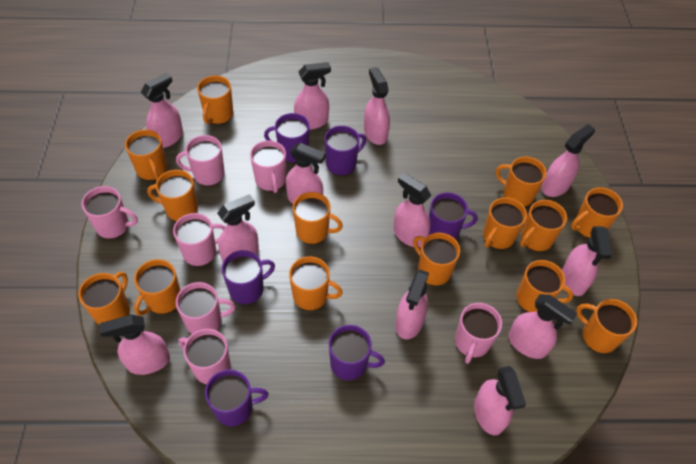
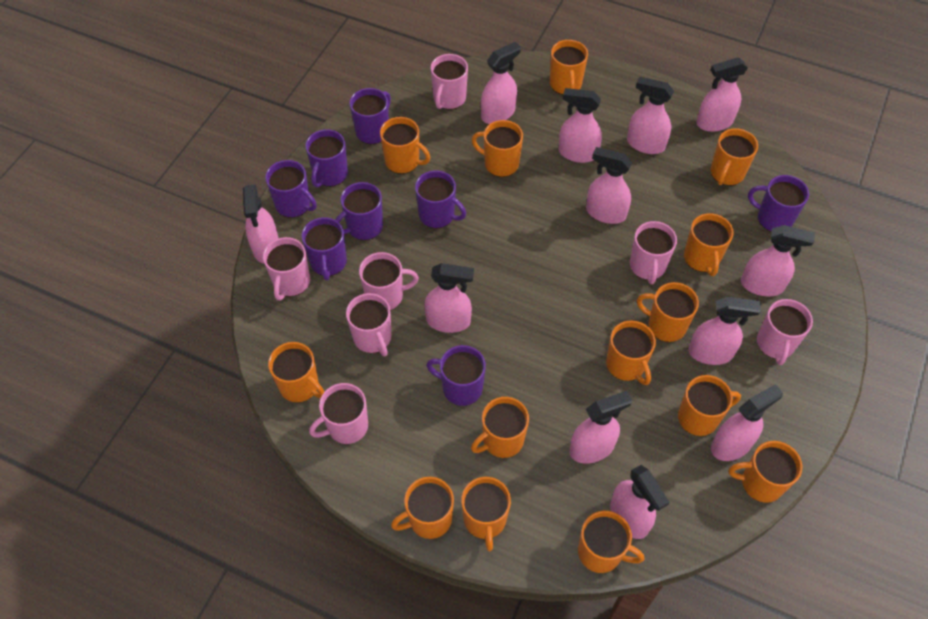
purple mug: [205,369,269,426] [222,250,275,304] [264,113,310,163] [325,126,366,176] [329,325,385,380] [429,192,478,240] = 6 -> [265,160,317,218] [301,217,347,280] [305,129,348,188] [335,182,383,240] [349,88,391,144] [415,170,466,228] [427,345,486,406] [748,175,809,232] = 8

